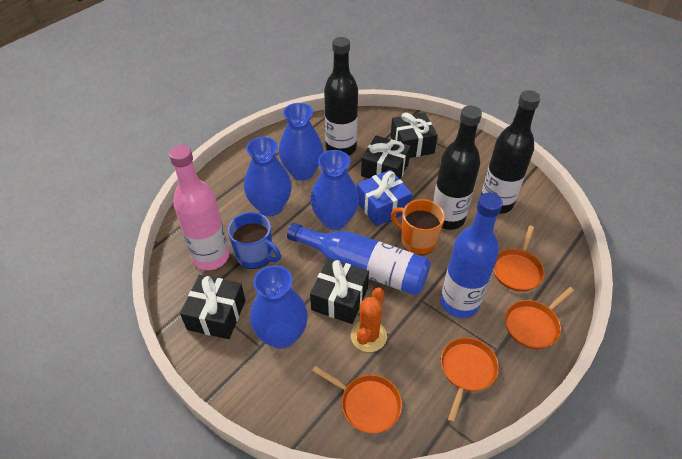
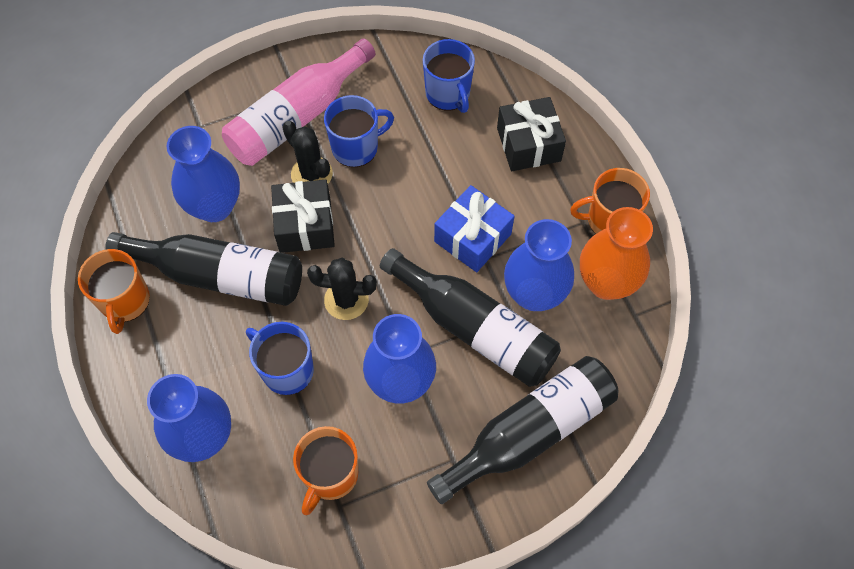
black cactus: none = 0 -> [282,121,333,184] [307,258,377,320] = 2
black gift: [180,275,246,339] [310,258,369,324] [361,135,411,179] [391,112,438,158] = 4 -> [271,179,335,253] [497,97,566,171] = 2
blue bottle: [287,223,431,295] [440,193,503,318] = 2 -> none = 0
blue mug: [228,212,281,269] = 1 -> [246,322,314,395] [324,95,394,167] [423,39,475,113] = 3
orange cactus: [351,287,387,352] = 1 -> none = 0
orange mug: [391,199,445,255] = 1 -> [78,249,150,334] [293,426,358,515] [570,168,650,234] = 3
orange pan: [312,366,402,434] [441,338,499,423] [493,226,545,292] [505,287,574,349] = 4 -> none = 0
orange vase: none = 0 -> [580,207,653,300] = 1

